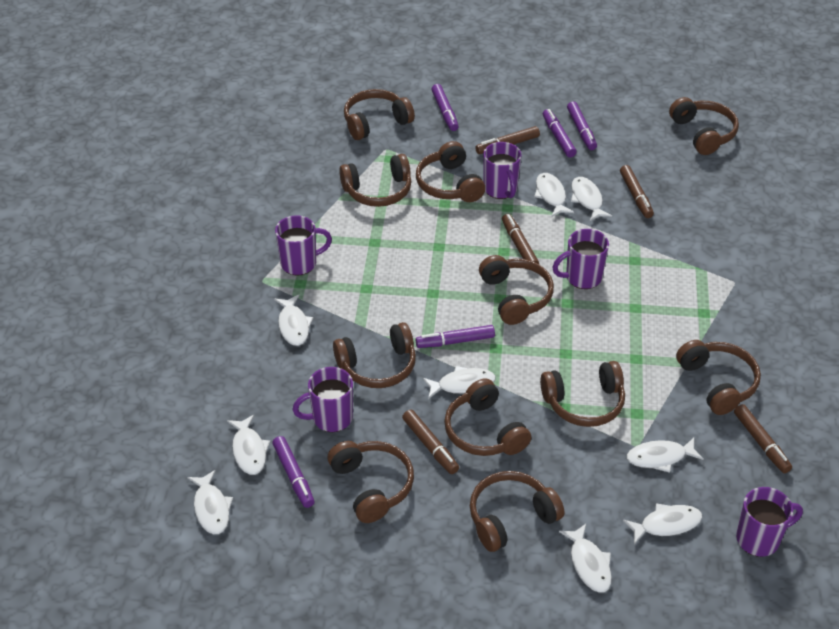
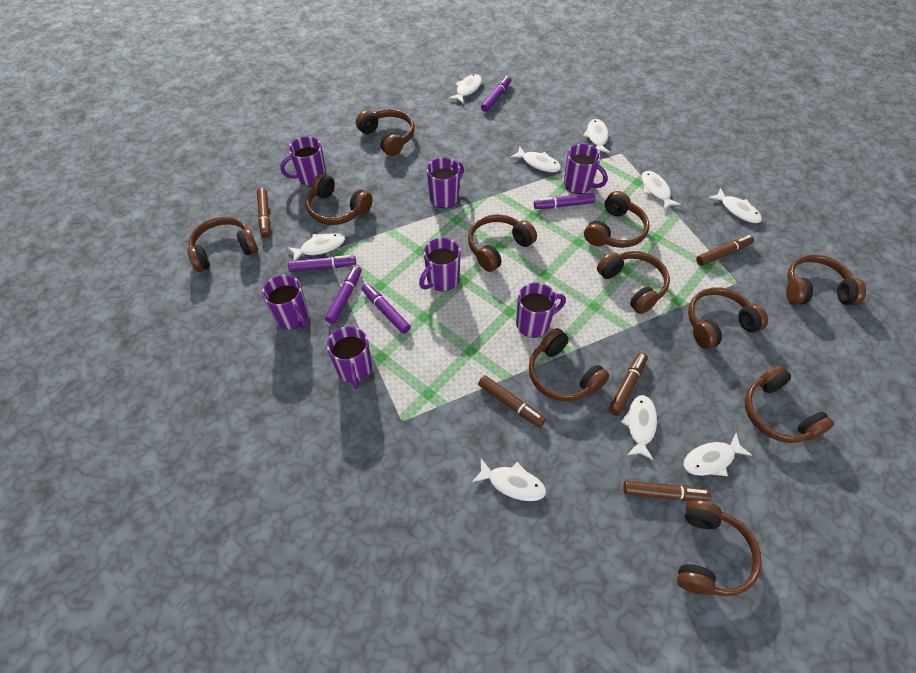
purple mug: [275,215,332,276] [292,367,353,432] [483,142,521,199] [552,229,609,289] [736,487,803,557] = 5 -> [262,275,309,330] [280,136,327,186] [327,326,372,389] [419,238,461,291] [427,158,464,208] [516,283,566,338] [564,144,608,194] = 7

